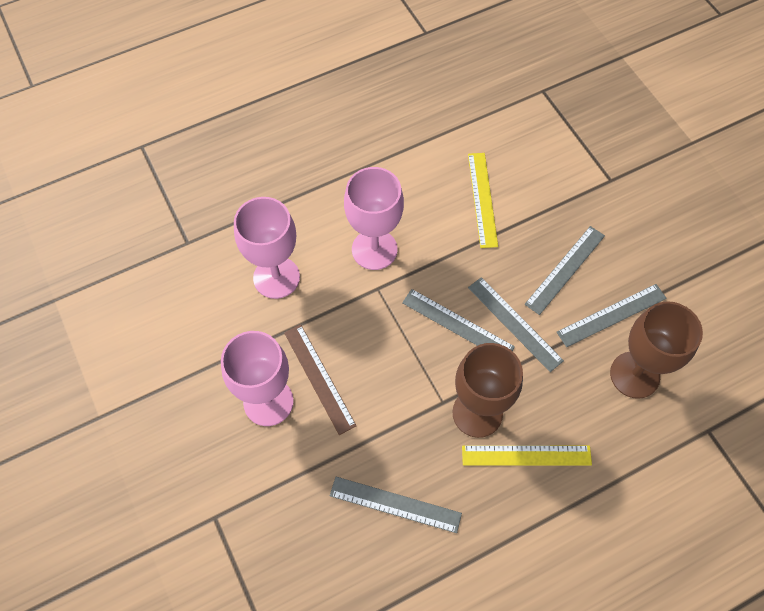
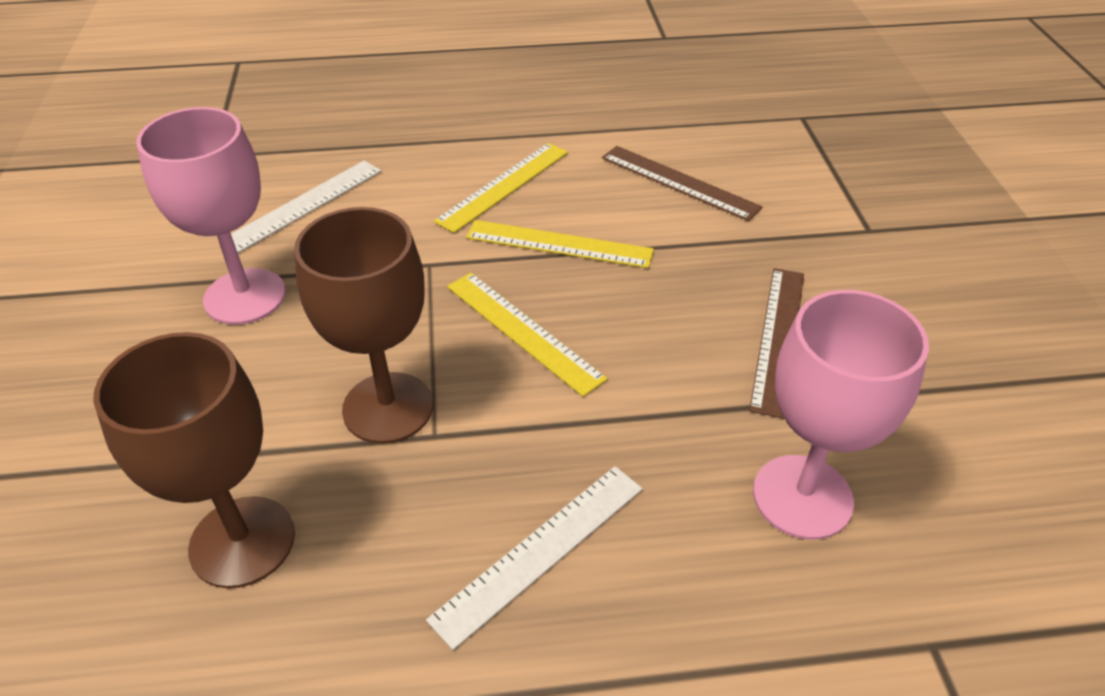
brown ruler: [284,324,356,435] = 1 -> [602,146,762,221] [749,268,804,419] = 2
grey ruler: [330,477,462,533] [402,289,515,351] [468,277,564,372] [525,226,605,315] [557,284,667,347] = 5 -> none = 0
pink goblet: [221,331,294,426] [234,197,300,299] [344,167,404,270] = 3 -> [136,107,286,325] [753,290,929,540] = 2
white ruler: none = 0 -> [231,160,381,253] [426,466,643,650] = 2
yellow ruler: [462,445,592,466] [468,153,498,248] = 2 -> [434,143,568,233] [447,273,608,397] [466,220,654,268] = 3

